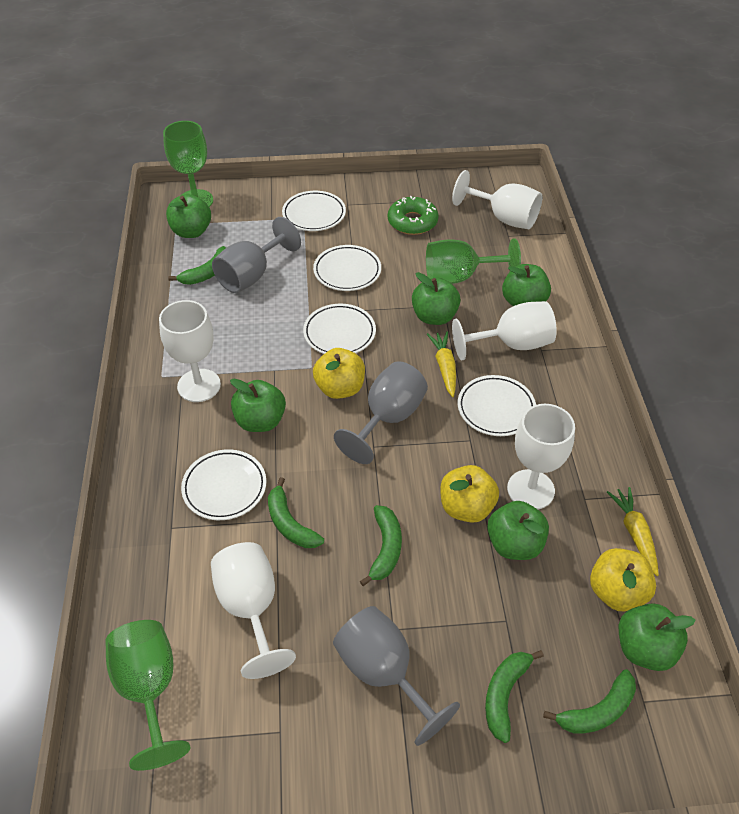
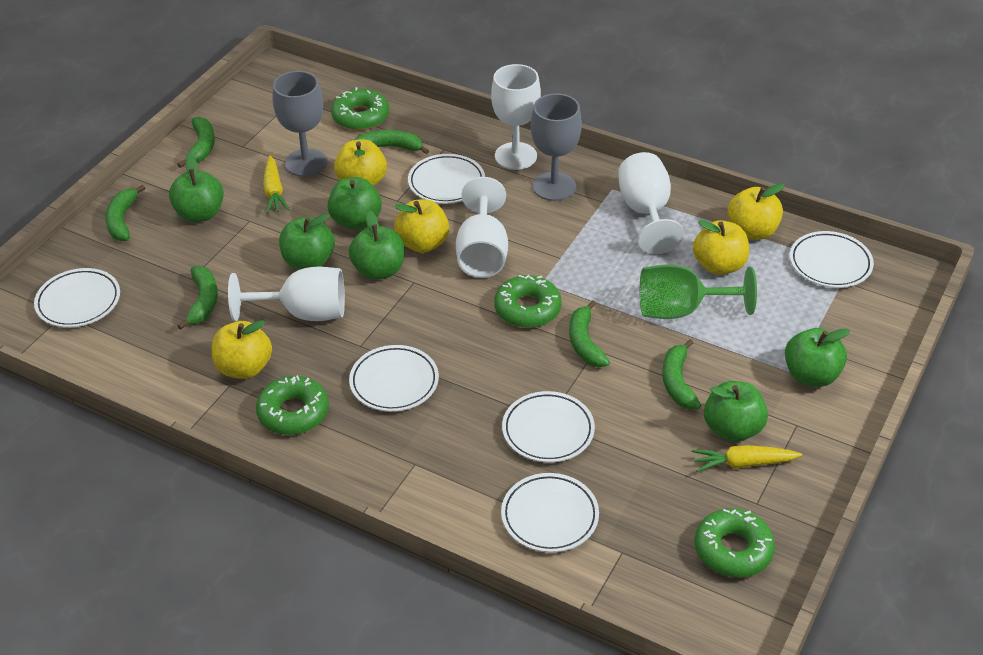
green banana: [168,246,226,285] [268,477,324,548] [360,505,402,586] [485,650,544,743] [543,669,636,734] = 5 -> [105,185,145,241] [177,117,215,168] [177,266,218,330] [354,130,429,154] [569,300,610,367] [662,339,701,410] = 6
green donut: [388,196,439,235] = 1 -> [256,375,329,435] [331,87,389,130] [494,275,562,328] [694,508,775,577] = 4
green goblet: [105,620,191,771] [163,121,213,207] [426,238,521,284] = 3 -> [640,265,757,319] = 1
grey goblet: [212,217,301,293] [333,606,460,746] [334,361,428,464] = 3 -> [273,71,327,177] [531,93,582,201] = 2
white goblet: [159,300,221,402] [211,542,296,679] [452,170,542,229] [452,301,557,360] [507,404,575,509] = 5 -> [228,267,345,321] [456,177,508,278] [491,64,541,170] [618,152,684,254] = 4
white plate: [181,449,266,520] [282,191,346,231] [303,304,376,354] [313,245,381,291] [458,375,536,436] = 5 -> [34,268,120,327] [349,345,439,412] [408,154,485,204] [501,473,599,553] [502,391,595,463] [790,231,874,288] = 6
yellow apple: [313,348,365,399] [440,465,499,523] [590,548,656,612] = 3 -> [212,320,272,379] [334,139,387,186] [394,199,449,253] [693,220,749,275] [727,183,784,240] = 5

